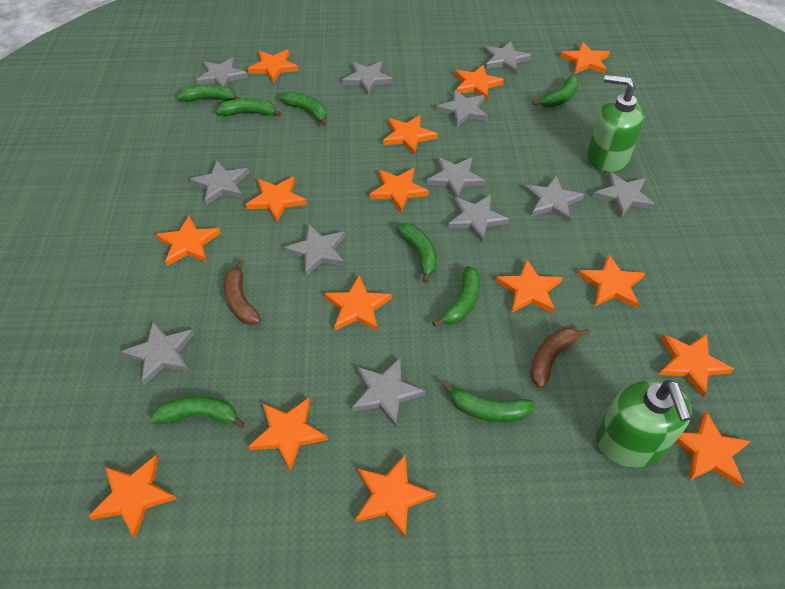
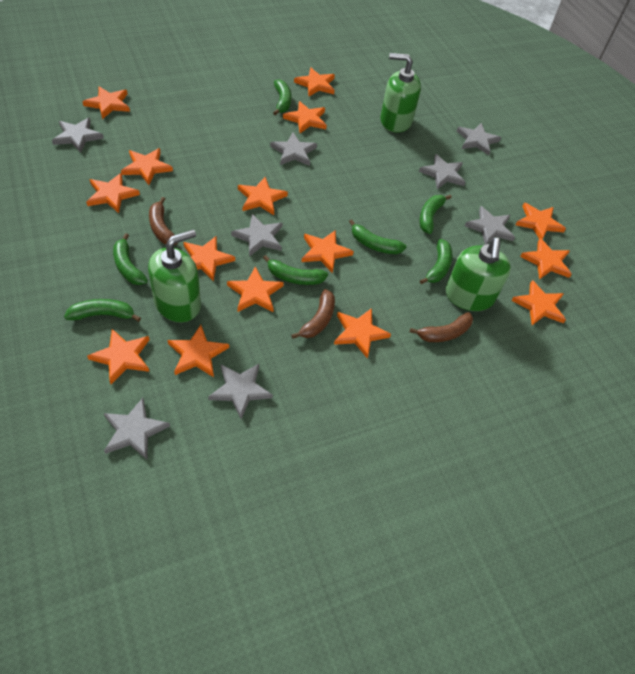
brown banana: [224,260,261,325] [530,327,590,388] = 2 -> [149,197,178,245] [291,289,335,339] [410,312,473,342] = 3
green banana: [150,396,245,428] [177,84,241,102] [215,98,281,116] [279,91,327,126] [396,223,437,283] [432,266,480,327] [442,382,535,422] [533,75,579,108] = 8 -> [64,299,141,322] [113,233,148,285] [263,255,328,285] [273,79,291,115] [349,220,406,254] [420,195,452,234] [420,239,452,284] = 7
green soap dispenser: [587,75,645,173] [596,380,692,468] = 2 -> [148,230,201,323] [380,53,421,133] [446,238,511,311] = 3
grey star: [121,321,194,385] [190,161,249,205] [196,57,248,87] [284,224,345,276] [342,61,393,95] [352,357,425,427] [426,157,486,198] [436,90,488,128] [448,195,509,242] [483,41,532,74] [524,176,585,222] [593,172,655,218] = 12 -> [52,118,104,153] [104,398,170,459] [208,364,273,419] [231,214,282,257] [270,133,317,166] [419,154,465,189] [457,123,501,155] [465,206,515,245] = 8

